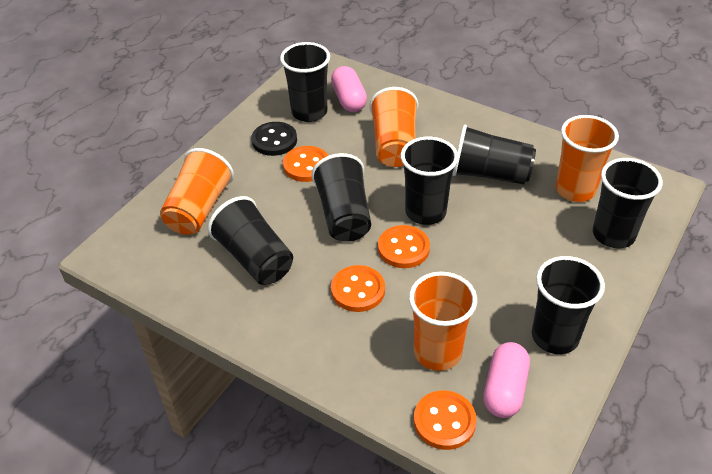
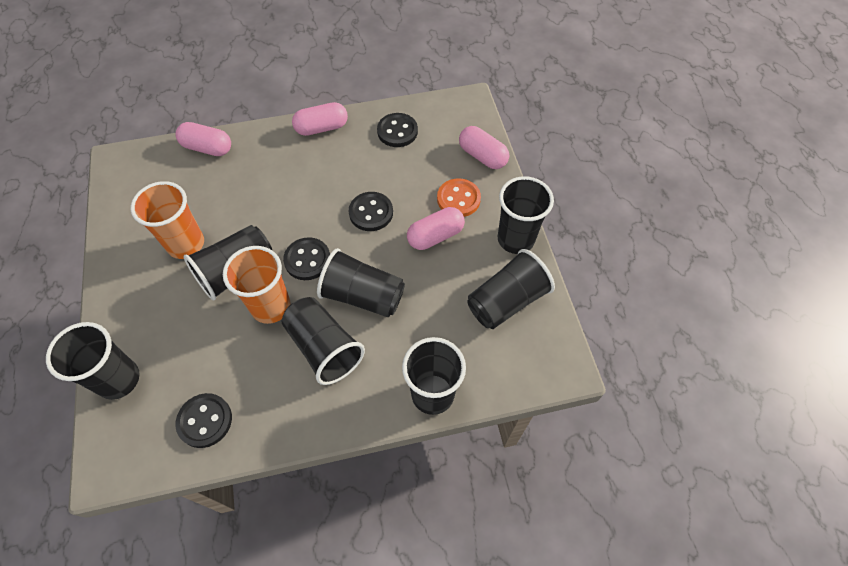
black button: [251,122,297,156] = 1 -> [175,393,232,448] [283,237,330,280] [349,192,393,231] [377,113,418,147] = 4
orange button: [283,146,328,182] [331,265,385,312] [378,225,430,268] [414,390,477,450] = 4 -> [437,178,481,217] = 1
orange cup: [160,148,234,235] [369,87,419,167] [409,272,477,371] [556,115,619,202] = 4 -> [131,181,204,259] [223,246,291,324] = 2
pink capsule: [331,66,367,112] [483,342,530,418] = 2 -> [175,122,231,156] [292,102,348,136] [407,207,465,250] [459,126,509,169] = 4

